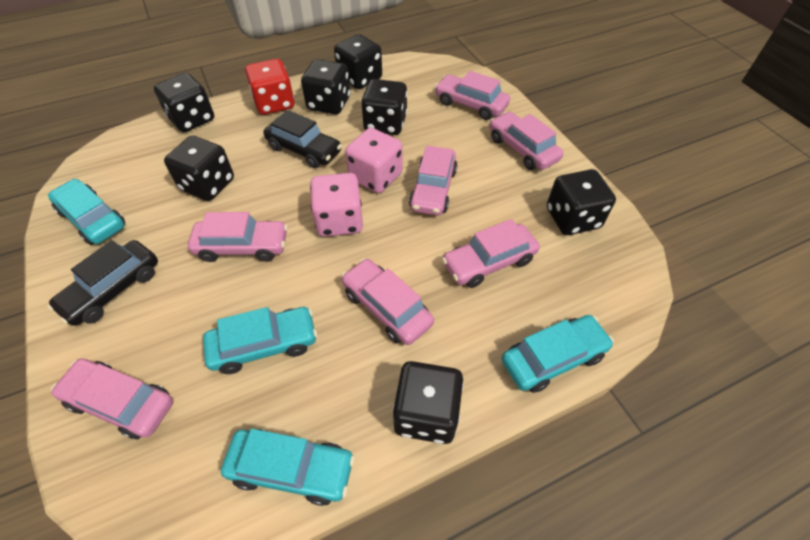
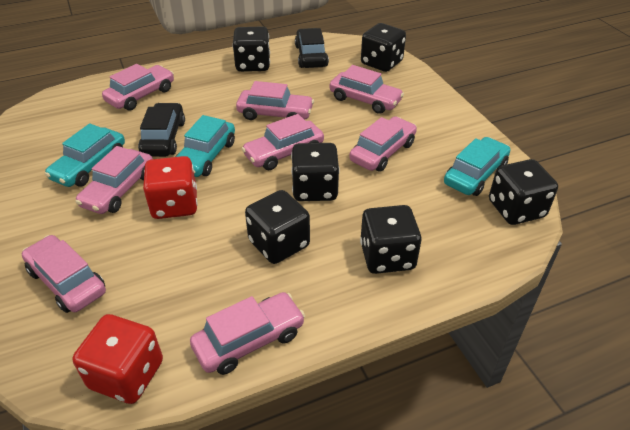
black dice: [154,73,214,132] [164,136,234,201] [301,59,350,114] [334,34,382,89] [361,79,407,135] [392,361,464,444] [547,169,616,235] = 7 -> [232,26,270,72] [245,190,310,264] [291,143,340,201] [360,205,422,274] [361,23,406,72] [489,159,558,225] = 6
pink car: [51,359,173,439] [188,212,288,262] [341,259,434,345] [409,146,457,216] [435,71,510,120] [442,219,540,288] [489,112,563,170] = 7 -> [22,235,106,313] [75,146,153,214] [102,64,174,111] [190,292,305,375] [236,81,314,120] [241,114,324,170] [329,65,404,114] [349,117,417,172] = 8
pink dice: [310,173,363,237] [345,128,403,193] = 2 -> none = 0
red dice: [245,59,295,115] = 1 -> [72,314,163,404] [143,156,198,219] = 2
turquoise car: [48,179,125,245] [203,307,317,374] [221,429,355,506] [501,315,614,393] = 4 -> [45,123,125,187] [176,115,235,177] [444,137,510,196] = 3

